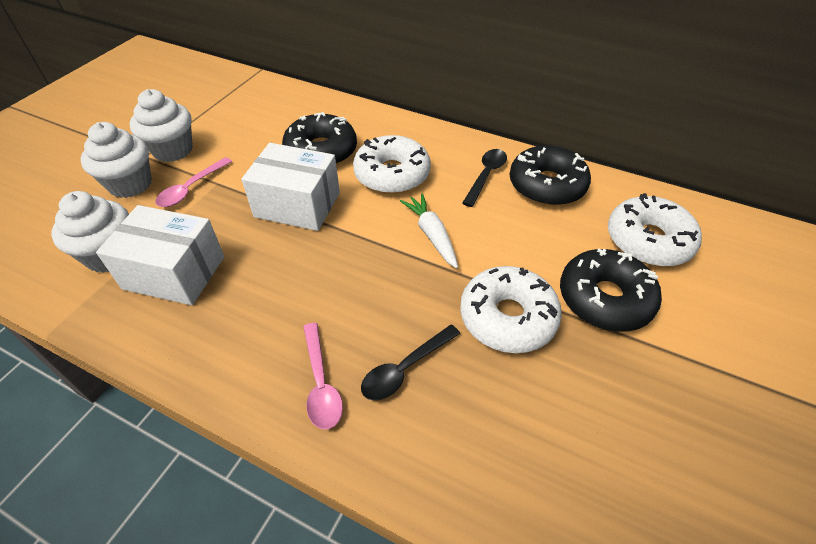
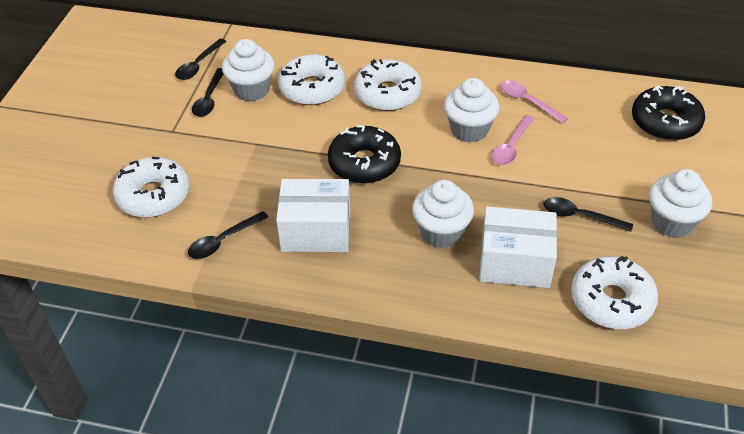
black donut: [282,112,357,165] [510,145,591,206] [560,249,662,332] = 3 -> [328,125,401,184] [632,85,705,141] = 2
black spoon: [361,324,460,400] [462,149,507,207] = 2 -> [175,38,227,80] [188,211,268,259] [192,68,223,117] [544,197,633,232] = 4
white carrot: [400,193,458,269] = 1 -> none = 0
white cupcake: [51,191,129,273] [81,122,152,198] [130,89,193,162] = 3 -> [222,39,275,101] [412,180,474,248] [444,78,499,142] [649,169,712,238] = 4
white donut: [353,135,431,194] [460,266,562,353] [608,193,702,267] = 3 -> [113,157,190,218] [278,54,345,105] [354,59,422,111] [571,255,658,329] = 4

